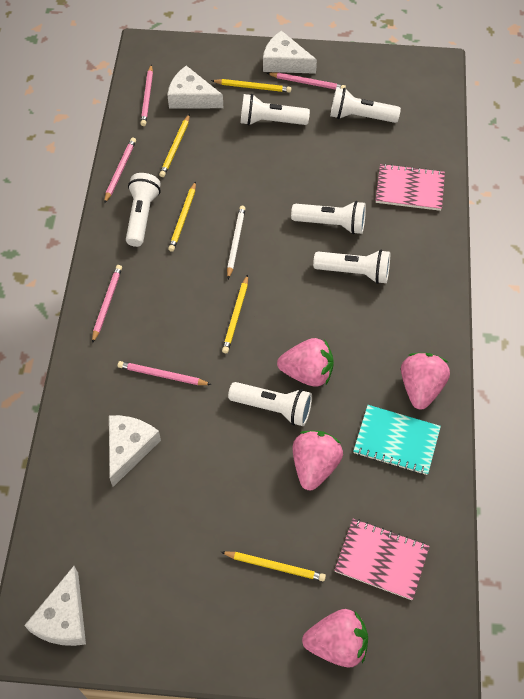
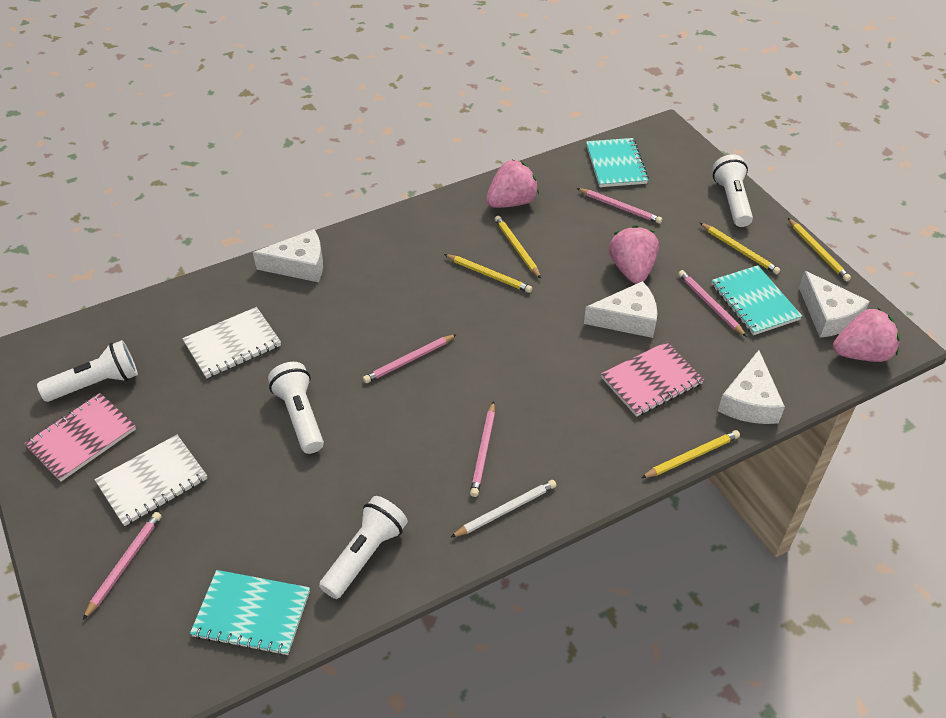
pink strawberry: [277,338,334,386] [293,430,343,490] [302,609,368,667] [401,353,450,410] = 4 -> [486,160,539,208] [609,225,659,284] [833,308,900,362] = 3
turquoise notebook: [353,405,441,475] = 1 -> [190,570,310,656] [586,138,649,187] [711,265,802,335] = 3
white flashlight: [126,173,161,247] [228,382,312,426] [240,94,310,126] [291,201,366,234] [313,250,390,284] [330,88,401,123] = 6 -> [37,340,138,402] [268,362,324,454] [319,496,408,599] [712,154,753,227] = 4
white notebook: none = 0 -> [94,435,207,526] [182,307,281,378] = 2

